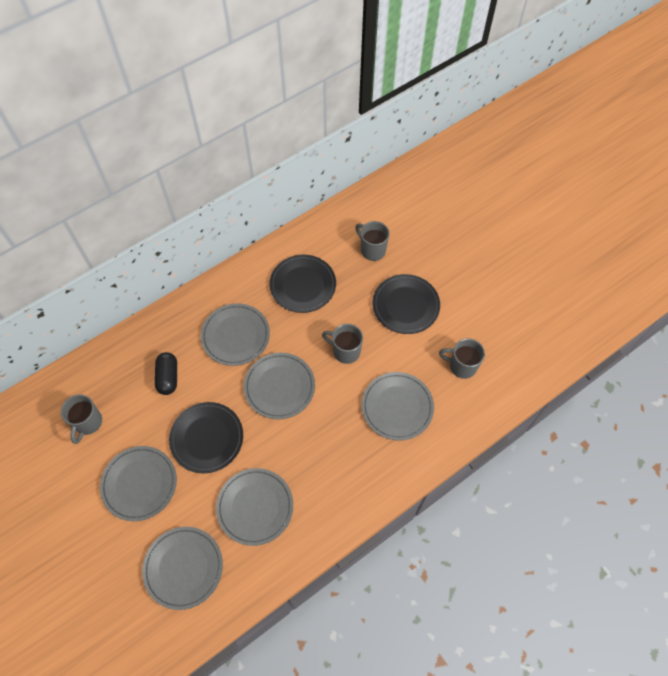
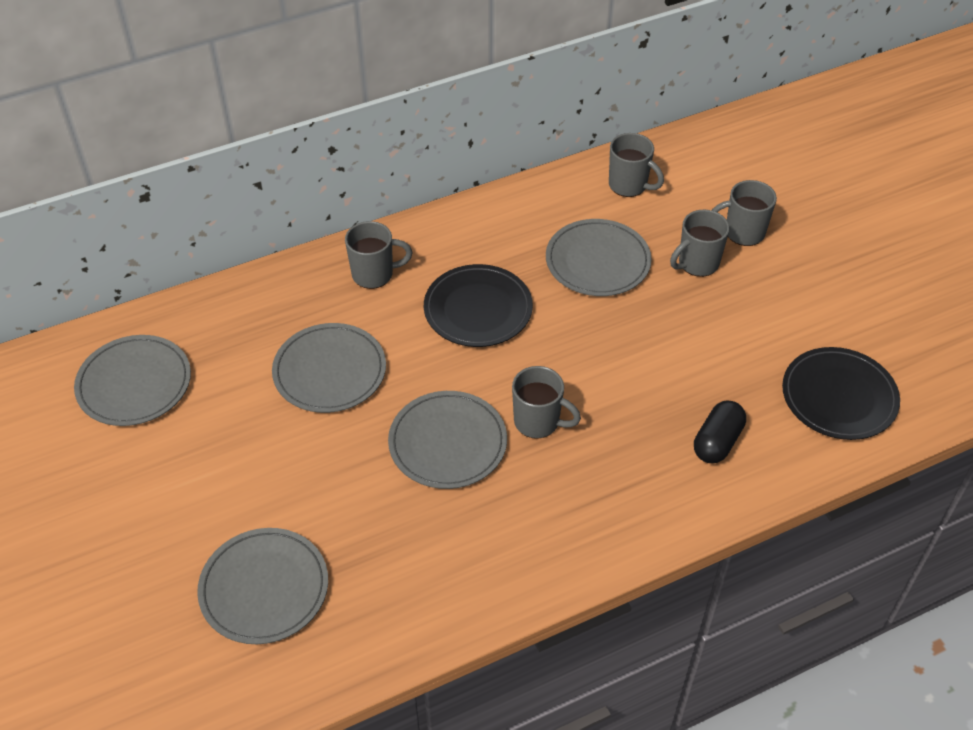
black plate: [169,402,243,473] [269,255,336,313] [373,274,440,334] = 3 -> [424,264,533,347] [782,347,900,440] = 2
grey mug: [61,394,102,444] [322,324,363,364] [355,221,389,261] [439,338,485,379] = 4 -> [345,221,413,289] [512,366,581,439] [609,133,664,197] [670,210,730,277] [711,180,777,246] = 5
grey plate: [100,446,177,521] [142,527,223,610] [201,303,270,366] [216,468,293,546] [244,353,315,419] [362,372,434,441] = 6 -> [74,335,191,426] [197,528,328,644] [272,323,386,413] [388,391,507,489] [546,219,652,296] = 5

